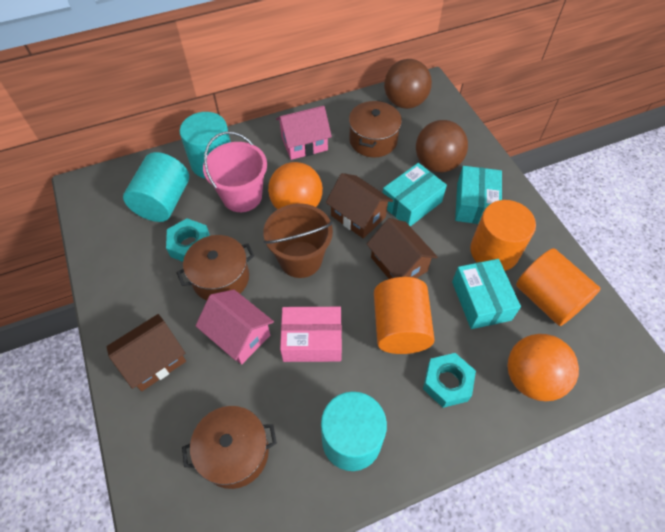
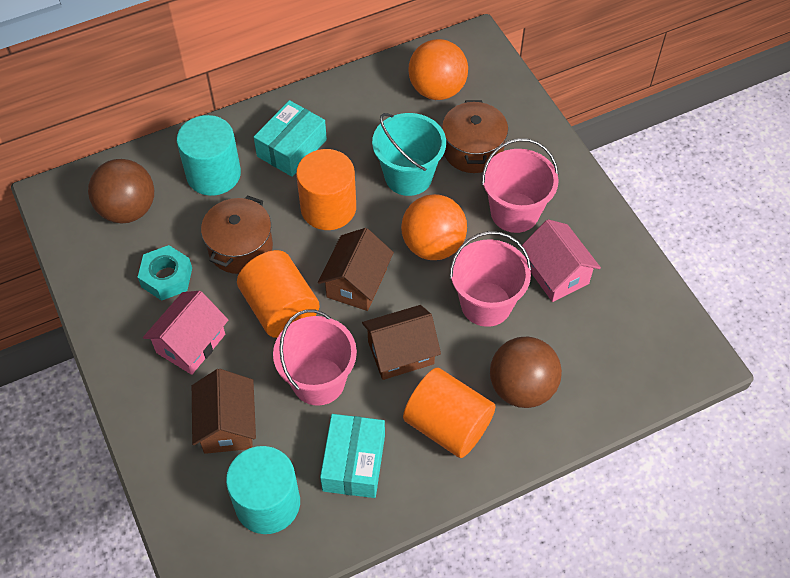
brown bucket: [263,203,333,278] = 1 -> none = 0
brown pot: [177,235,254,300] [182,406,277,489] [349,100,402,157] = 3 -> [201,195,273,274] [442,100,508,173] = 2
pink box: [280,307,342,362] = 1 -> none = 0
pink bucket: [203,132,267,212] = 1 -> [273,310,357,406] [450,231,531,327] [482,138,559,233] = 3
turquoise box: [383,163,447,226] [452,259,521,329] [455,166,502,224] = 3 -> [254,100,327,177] [320,414,385,498] = 2
turquoise bucket: none = 0 -> [372,113,446,196] = 1
turquoise cylinder: [123,152,189,222] [180,112,231,179] [321,391,387,471] = 3 -> [177,115,241,196] [226,446,300,534] = 2
turquoise nut: [166,218,210,262] [423,353,476,408] = 2 -> [138,245,192,301] = 1

